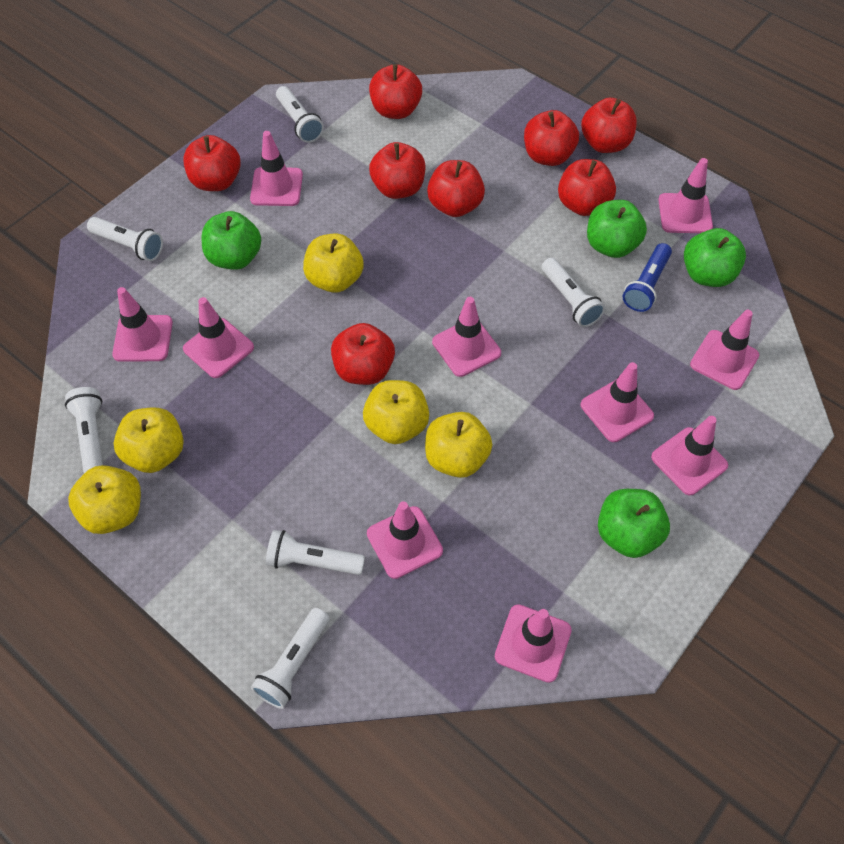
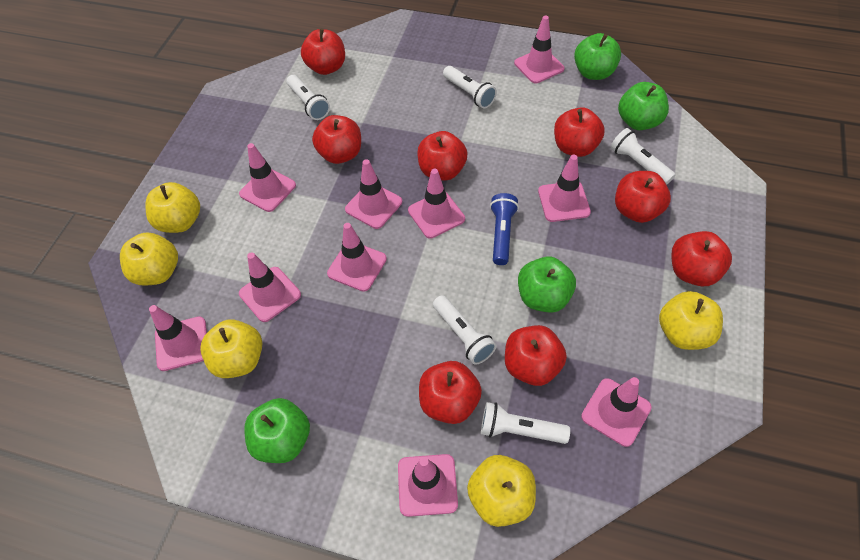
white flashlight: [65,387,103,473] [87,217,163,261] [251,608,329,709] [266,530,365,575] [276,86,324,143] [542,258,605,327] = 6 -> [287,75,330,120] [433,295,497,365] [443,66,497,108] [481,402,570,444] [611,128,676,185] = 5

